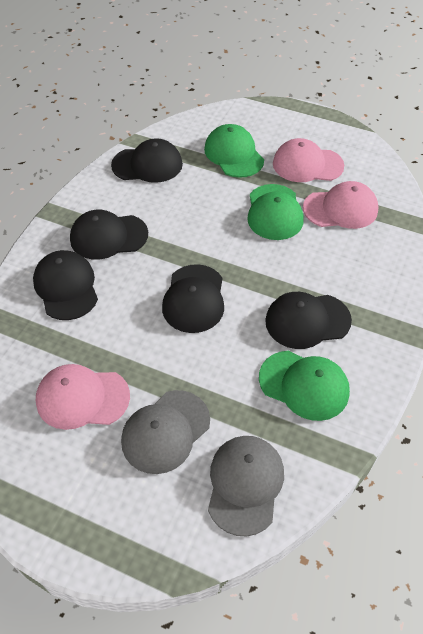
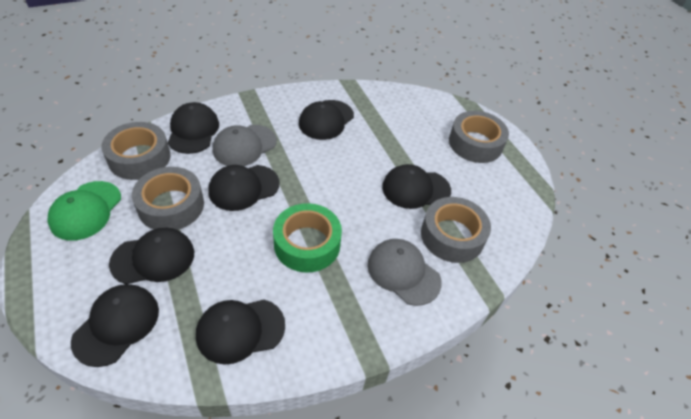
black cap: [33,250,98,320] [70,210,148,260] [111,138,183,183] [162,264,224,333] [265,292,352,349] = 5 -> [71,284,159,367] [109,228,194,284] [168,102,219,154] [196,299,285,365] [208,165,279,211] [299,100,354,140] [382,164,451,209] = 7
green cap: [204,124,264,178] [247,184,304,240] [259,351,350,421] = 3 -> [48,181,121,241] = 1
green tape: none = 0 -> [273,203,342,273] = 1
grey tape: none = 0 -> [101,122,171,180] [132,167,204,230] [421,197,491,263] [449,111,509,163] = 4
pink cap: [36,364,130,430] [273,138,344,182] [303,181,378,229] = 3 -> none = 0

